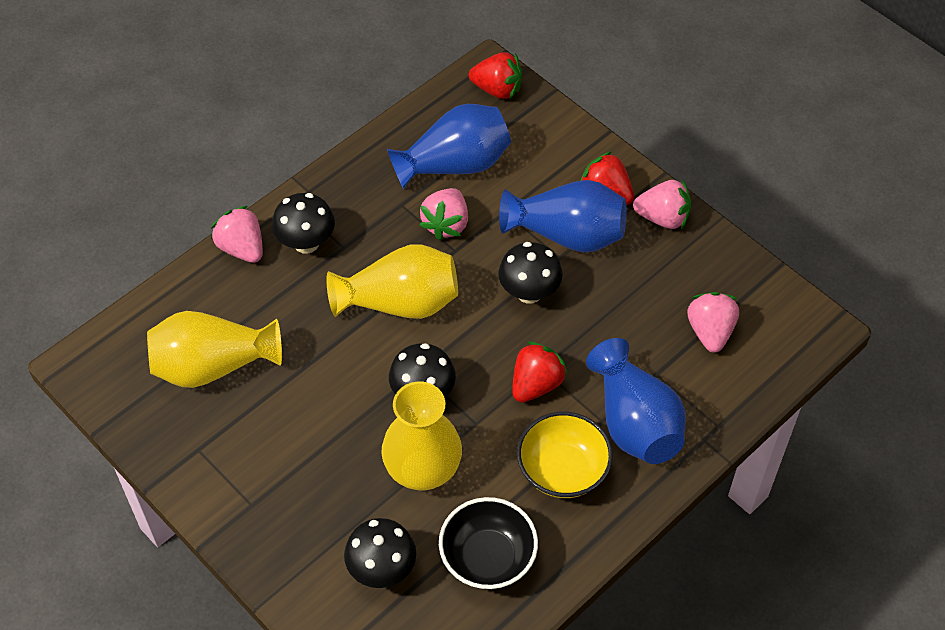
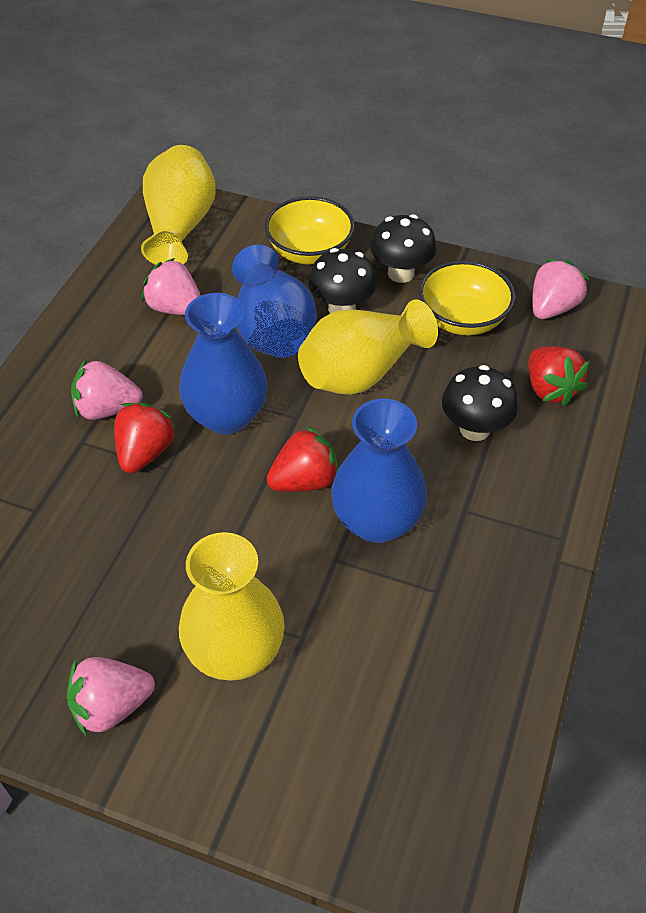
black bowl: [439,497,538,589] = 1 -> none = 0
black mushroom: [272,193,335,254] [344,518,416,588] [389,343,456,398] [498,242,563,304] = 4 -> [308,248,377,313] [370,214,437,283] [442,365,518,441] = 3
yellow bowl: [517,412,613,498] = 1 -> [265,196,355,264] [419,261,515,335] = 2

